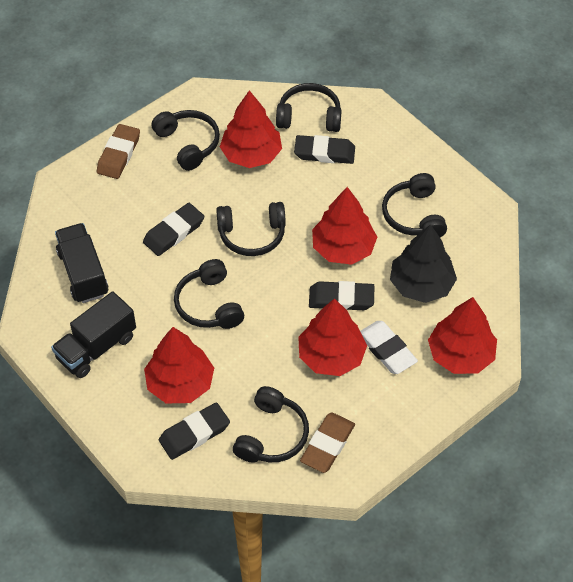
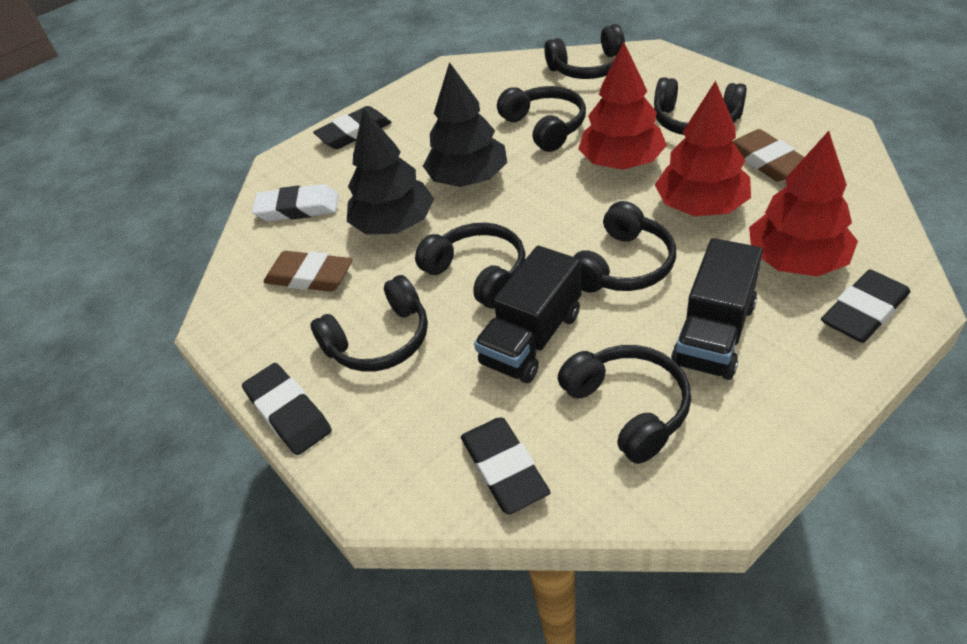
black headphones: [151,110,220,171] [174,259,244,329] [216,202,286,256] [233,386,309,463] [276,83,341,132] [382,173,447,237] = 6 -> [310,275,428,372] [415,223,525,309] [497,86,586,152] [544,24,625,79] [558,345,691,464] [573,201,676,292] [654,77,747,135] = 7
black tree: [390,224,457,303] = 1 -> [347,108,434,235] [423,62,507,187] = 2
red tree: [144,327,214,403] [220,90,282,168] [298,298,367,376] [312,187,377,265] [428,297,497,374] = 5 -> [578,41,667,170] [655,81,751,216] [749,131,858,277] = 3

